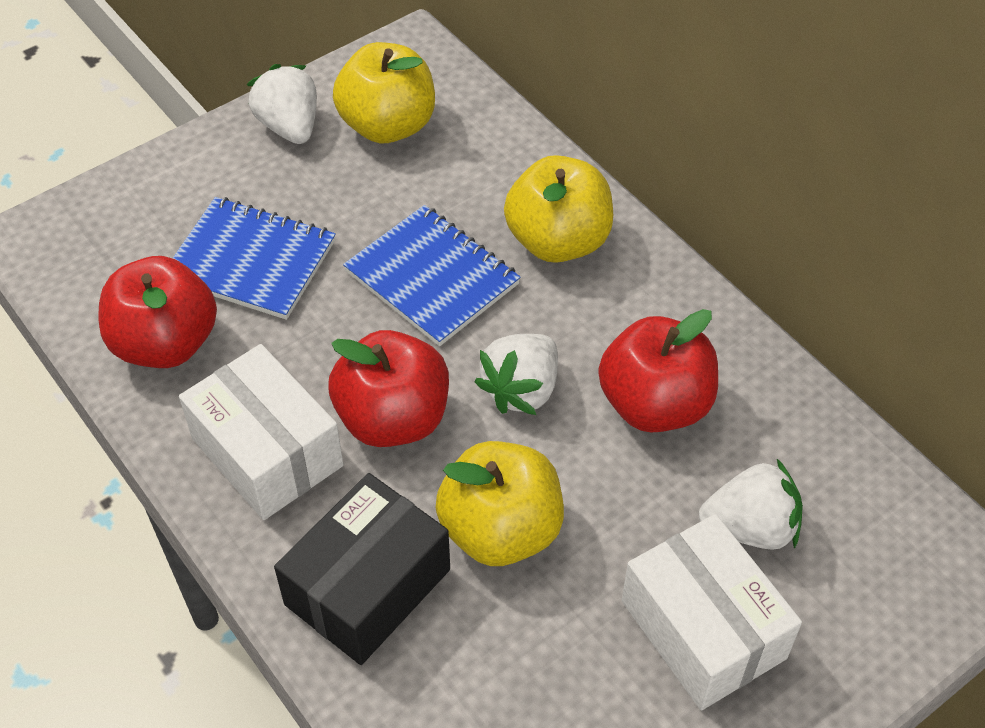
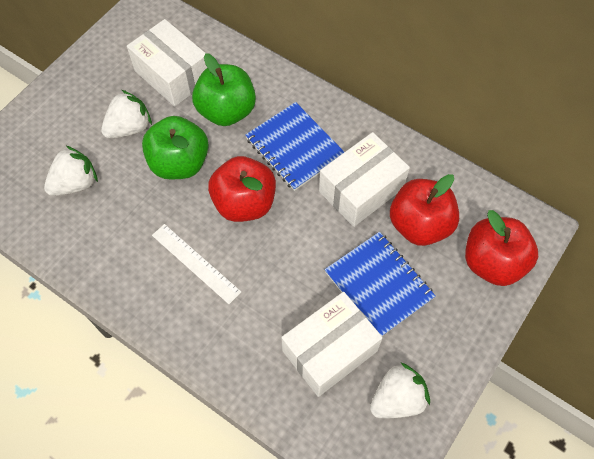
black box: [274,473,450,665] = 1 -> none = 0
green apple: none = 0 -> [142,116,209,179] [192,53,256,126] = 2
white box: [179,344,344,520] [622,514,802,710] = 2 -> [127,19,207,107] [281,292,383,397] [319,132,410,227] = 3
white ruler: none = 0 -> [152,224,241,304] = 1
yellow apple: [333,42,435,143] [436,441,564,566] [504,155,613,263] = 3 -> none = 0

